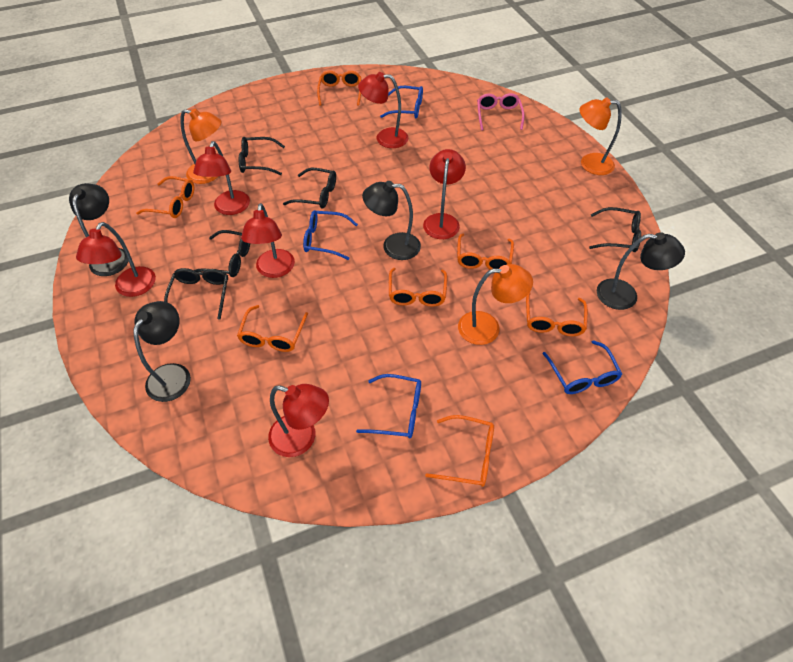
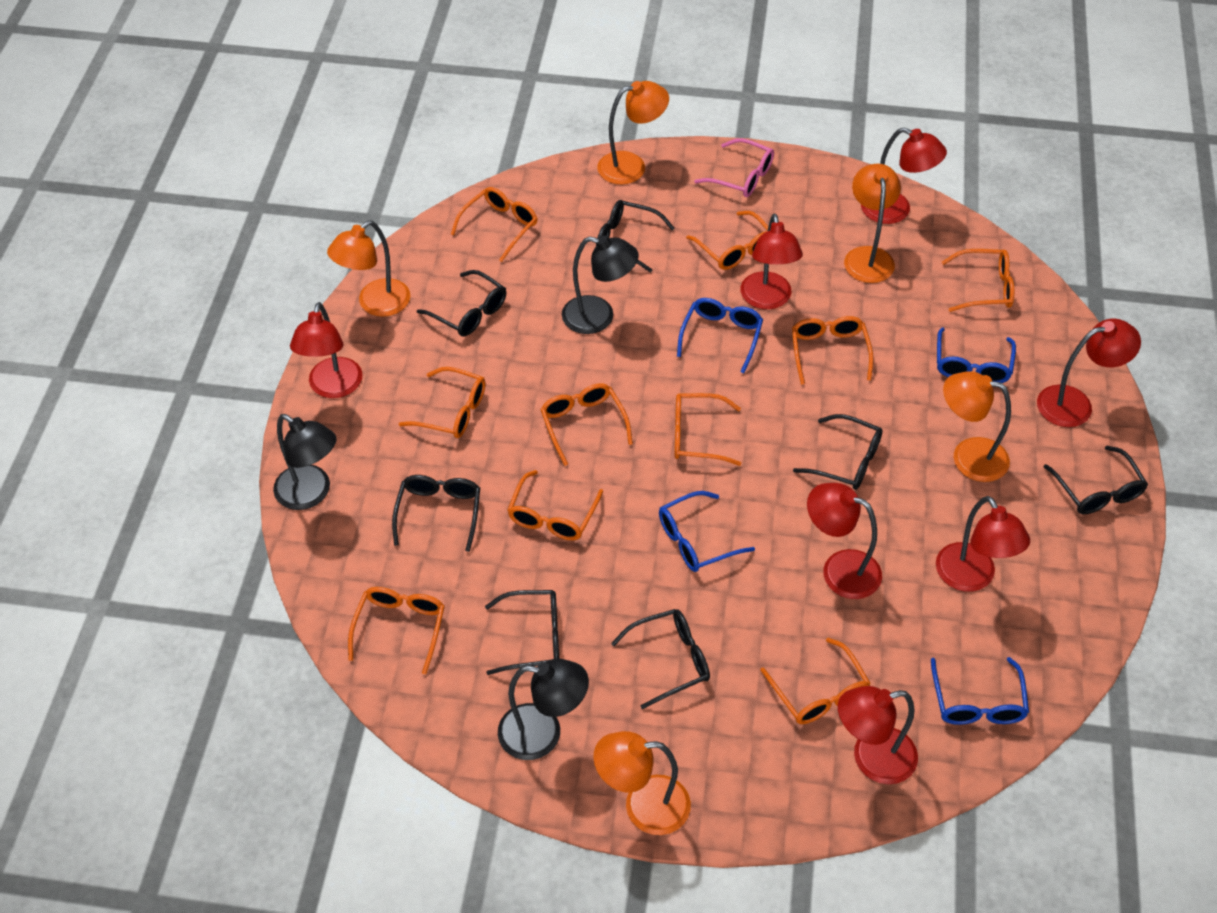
black glasses: [164,268,228,320] [194,230,250,277] [239,137,285,175] [283,168,336,209] [589,207,641,252] = 5 -> [392,475,480,552] [417,270,506,336] [485,590,559,675] [596,200,675,272] [611,609,710,709] [793,414,883,490] [1043,446,1148,514] = 7
black lamp: [69,183,128,276] [133,301,191,402] [362,181,421,260] [597,232,685,310] = 4 -> [273,414,337,510] [498,659,589,760] [562,235,639,334] = 3
orange glasses: [136,176,194,218] [237,305,308,352] [317,71,361,106] [389,268,447,307] [425,415,494,487] [457,233,514,270] [526,292,588,336] = 7 -> [348,587,445,674] [399,367,485,438] [451,187,538,262] [507,470,603,540] [540,384,633,466] [675,393,741,466] [686,211,768,270] [760,638,871,724] [792,316,873,385] [942,249,1014,312] = 10
orange lamp: [180,108,222,184] [458,264,533,345] [579,97,622,175] = 3 -> [327,221,411,317] [594,731,691,835] [597,81,669,184] [844,164,901,283] [943,371,1011,482] = 5
red lamp: [76,222,156,297] [193,141,250,215] [241,203,295,278] [268,384,329,457] [358,72,408,148] [423,149,466,239] = 6 -> [290,302,362,398] [740,213,803,309] [807,483,882,599] [838,686,918,784] [861,128,947,224] [936,496,1030,592] [1037,319,1141,427] = 7

